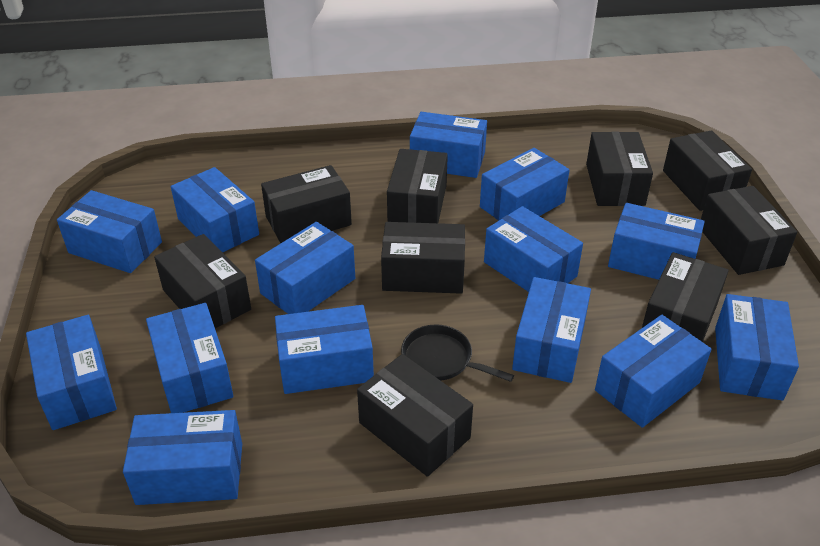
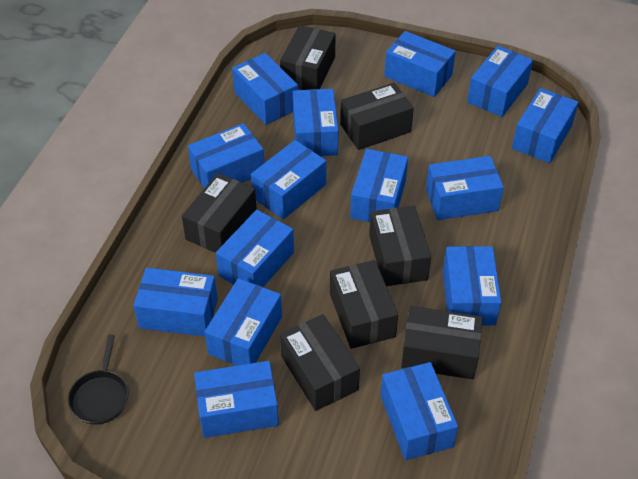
black box: [154,234,251,328] [261,165,352,243] [357,354,473,477] [381,222,465,294] [387,149,448,223] [586,132,653,206] [642,252,729,342] [663,130,752,211] [701,186,797,275] = 9 -> [182,173,257,253] [280,25,336,90] [280,314,360,411] [330,260,398,349] [340,83,414,150] [369,206,431,286] [401,306,483,379] = 7
blue box: [26,315,117,430] [57,190,162,273] [123,410,242,505] [146,303,233,413] [171,167,259,252] [255,222,355,314] [275,305,374,394] [410,112,487,178] [480,148,570,220] [484,206,583,292] [512,277,591,383] [595,315,712,428] [608,203,705,280] [715,294,799,401] = 14 -> [133,268,218,337] [188,123,264,188] [194,361,279,438] [204,278,282,366] [216,210,294,287] [232,53,298,125] [251,140,326,219] [293,89,338,156] [350,149,408,222] [381,362,458,460] [385,31,456,97] [426,156,504,220] [443,246,501,325] [467,46,533,117] [512,88,578,163] = 15

